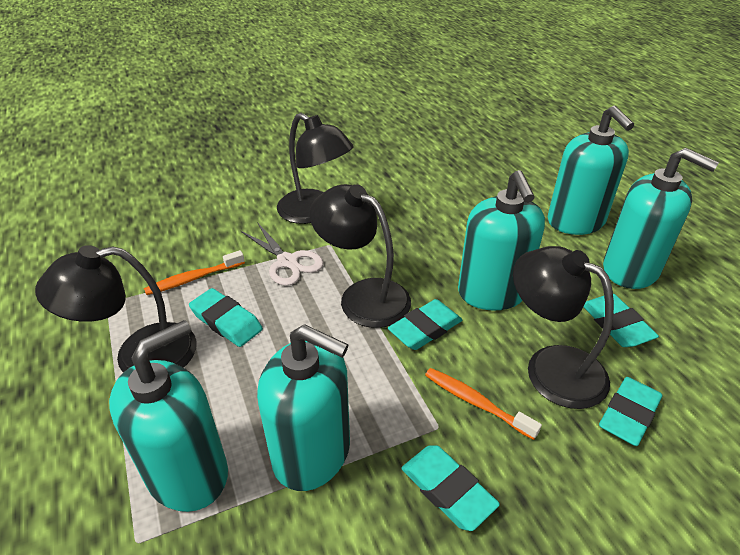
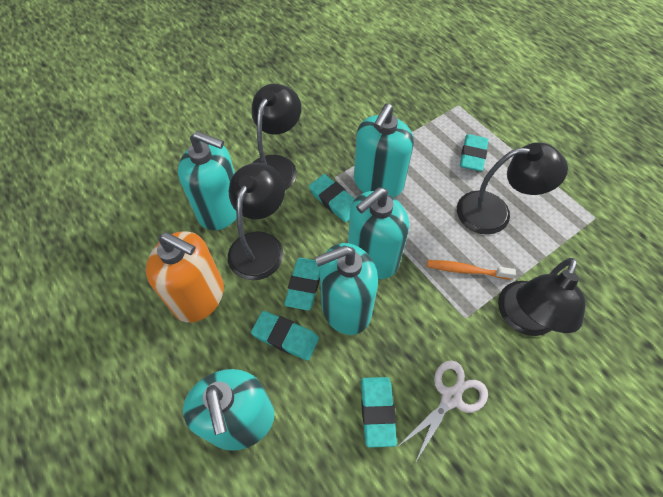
orange soap dispenser: none = 0 -> [146,231,224,322] = 1
orange toothbrush: [144,250,245,295] [425,368,542,440] = 2 -> [427,260,516,280] = 1

